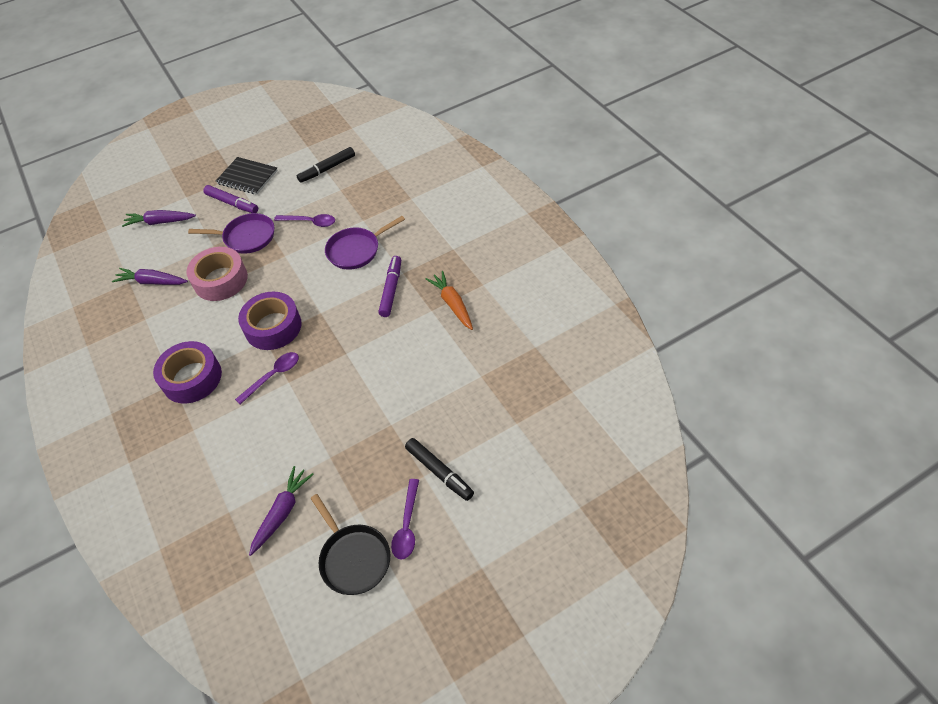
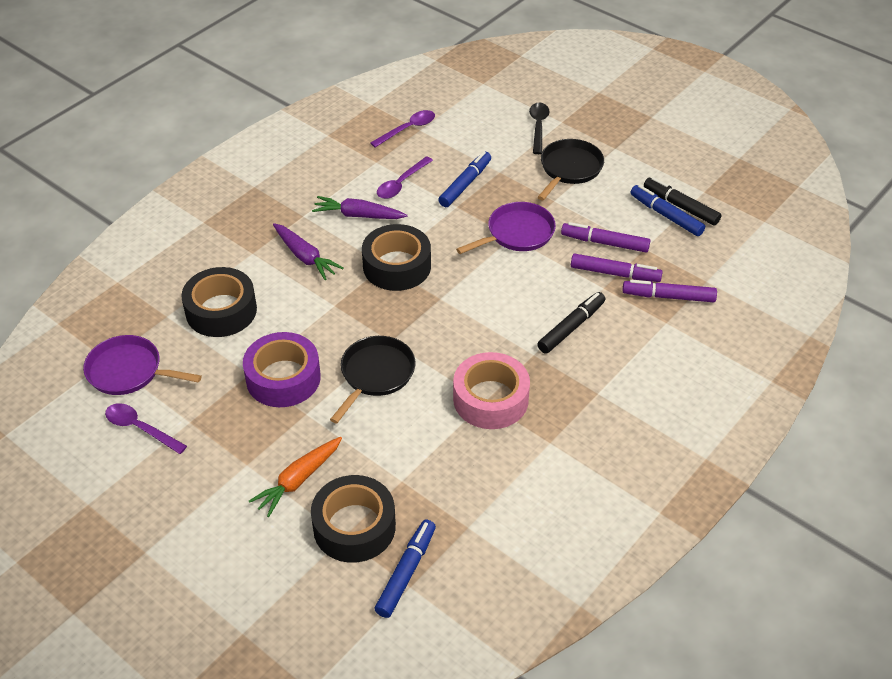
black notebook: [216,157,278,195] = 1 -> none = 0
black pan: [310,494,391,595] = 1 -> [330,336,416,423] [537,139,604,200] = 2
black spoon: none = 0 -> [529,103,550,154] = 1
black tape: none = 0 -> [181,267,257,337] [311,475,396,563] [362,224,431,291] = 3
blue marker: none = 0 -> [374,520,436,618] [438,151,491,207] [630,185,705,236] = 3
purple carrot: [112,268,188,285] [122,210,196,227] [249,466,314,556] = 3 -> [273,223,343,280] [312,196,407,219] = 2
purple marker: [203,185,258,213] [378,256,401,317] = 2 -> [561,222,650,253] [571,254,663,282] [623,280,717,302] = 3
purple tape: [153,341,222,404] [238,292,302,350] = 2 -> [243,332,321,407] = 1

